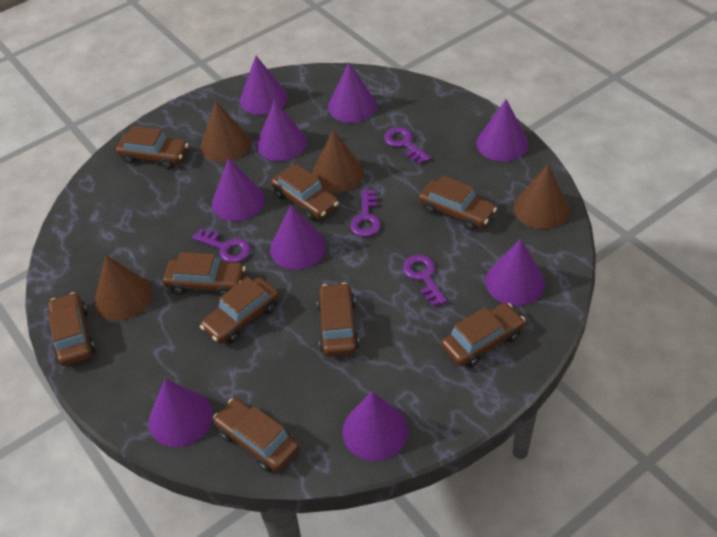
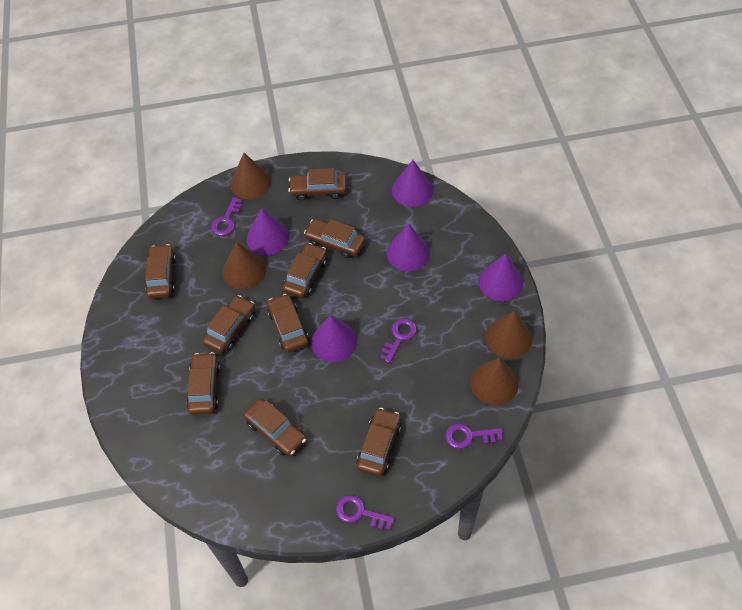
purple cone: [149,379,213,447] [212,158,265,221] [240,56,288,115] [257,100,307,161] [270,205,326,270] [328,63,377,123] [342,392,409,461] [476,99,528,162] [485,239,545,306] = 9 -> [247,208,289,255] [311,315,357,362] [387,224,430,271] [392,160,433,207] [478,254,523,301] = 5

